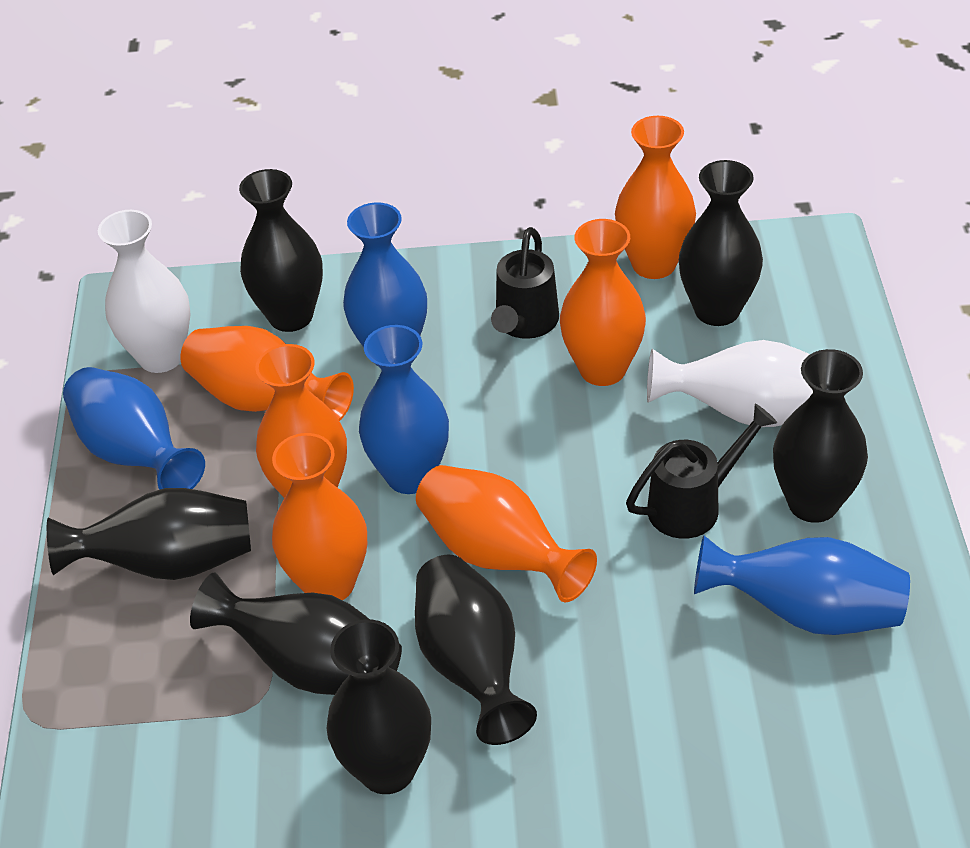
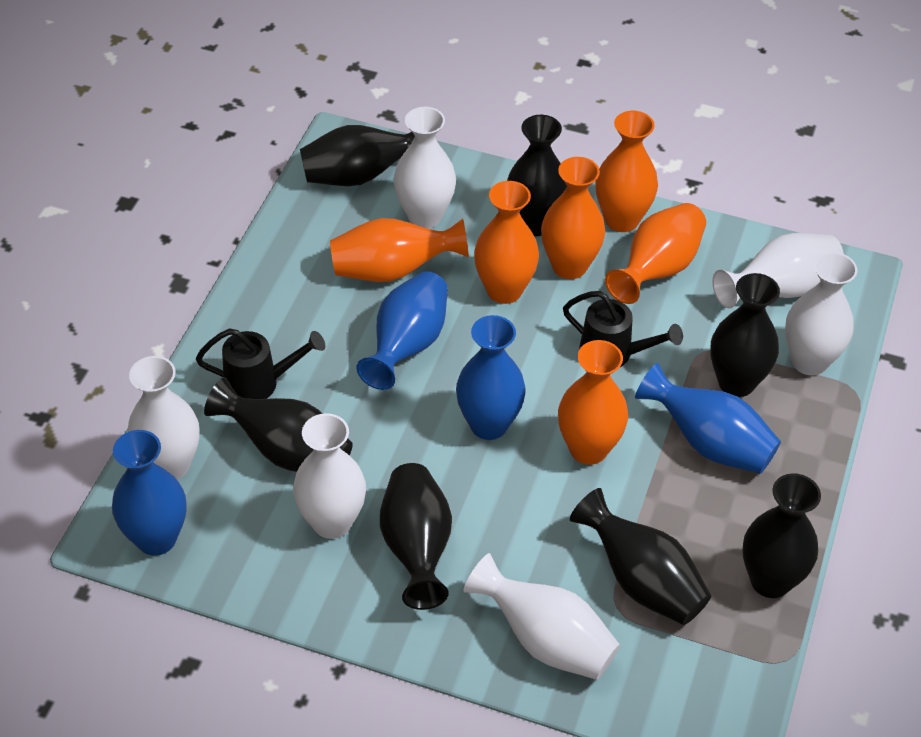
white vase: [98,210,191,373] [647,340,813,427] = 2 -> [128,356,200,480] [293,413,366,539] [394,107,456,228] [463,553,620,680] [712,233,844,308] [785,252,857,376] = 6

